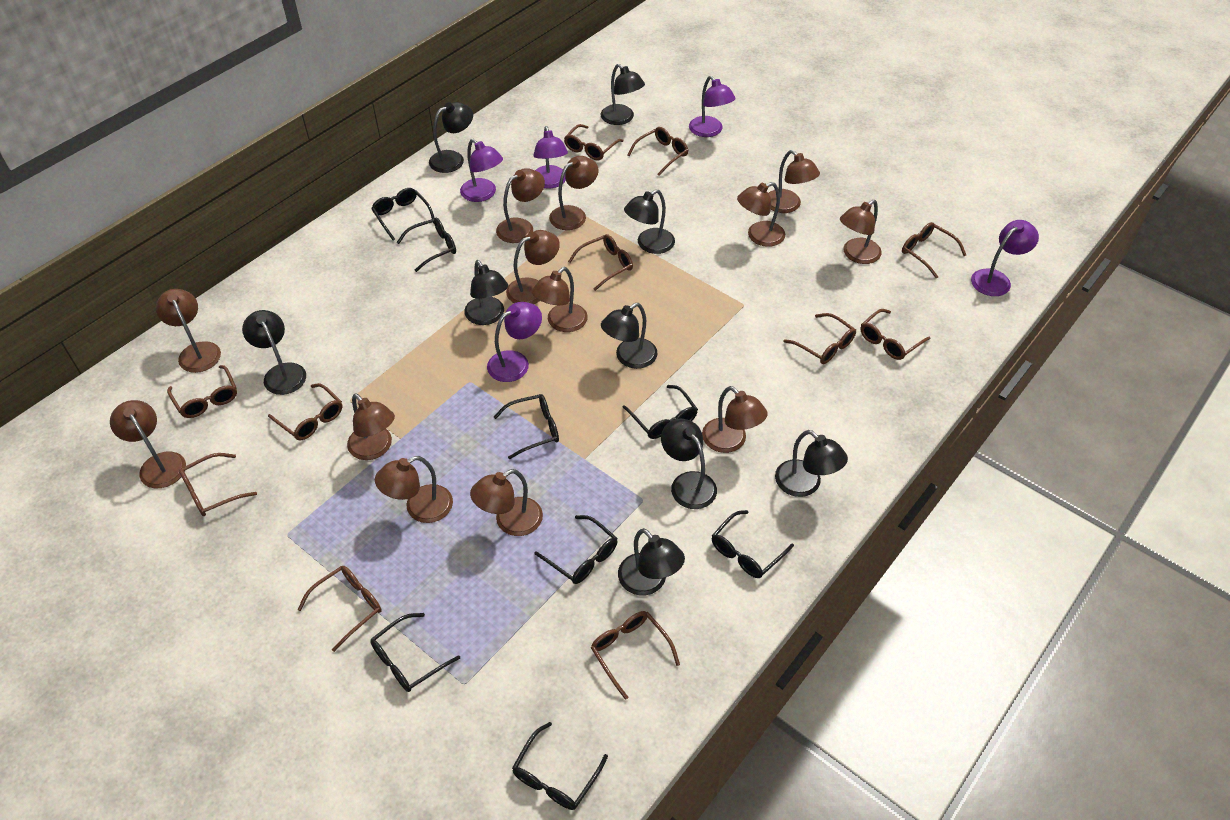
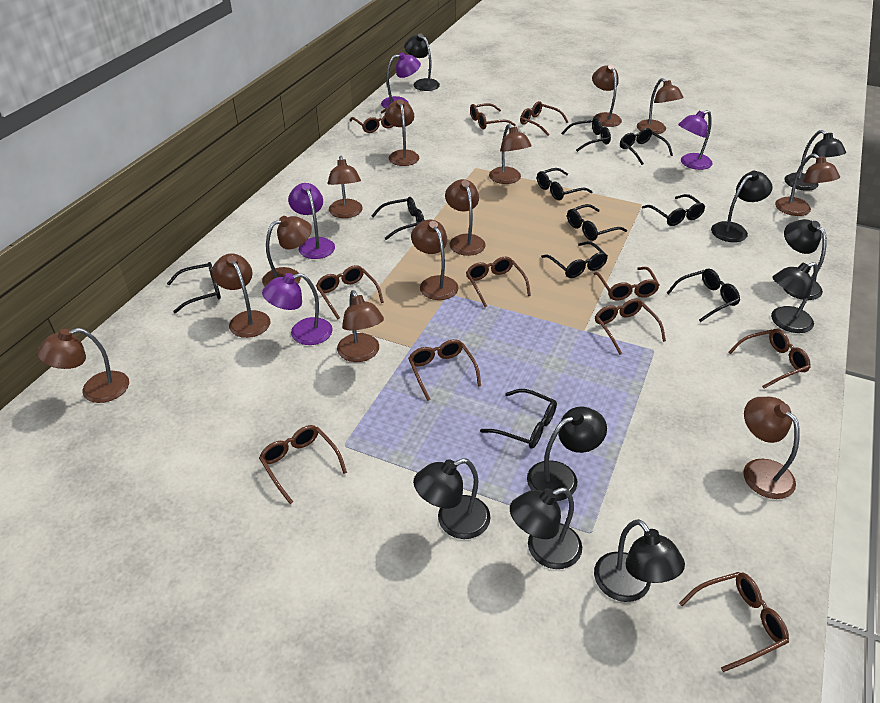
black glasses: [370,613,460,692] [371,188,435,241] [397,217,456,272] [494,394,559,459] [512,722,608,810] [534,515,618,584] [622,385,698,439] [712,510,794,578] = 8 -> [167,262,221,313] [371,197,424,240] [480,389,557,449] [537,168,592,200] [541,241,608,278] [561,118,611,152] [567,204,627,241] [620,128,673,165] [642,194,705,226] [667,269,740,322] = 10
purple lamp: [460,139,503,202] [487,302,542,382] [533,126,568,189] [689,76,736,137] [971,220,1039,296] = 5 -> [262,273,333,345] [288,183,335,259] [381,52,421,109] [678,110,713,170] = 4

